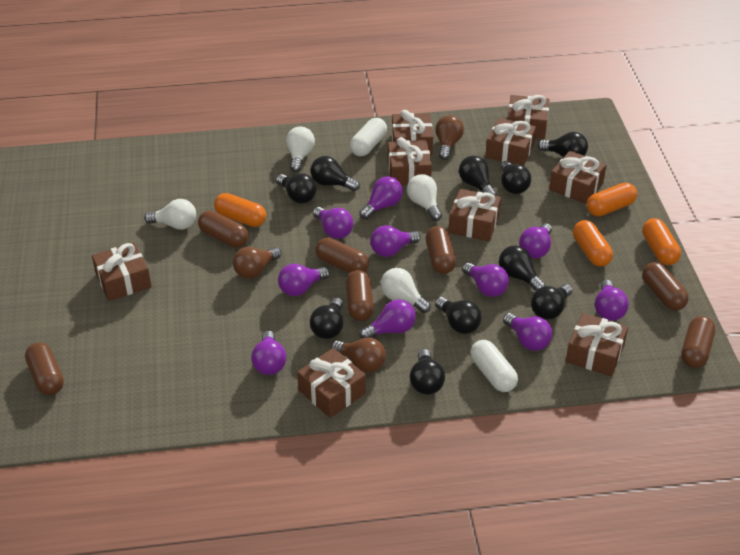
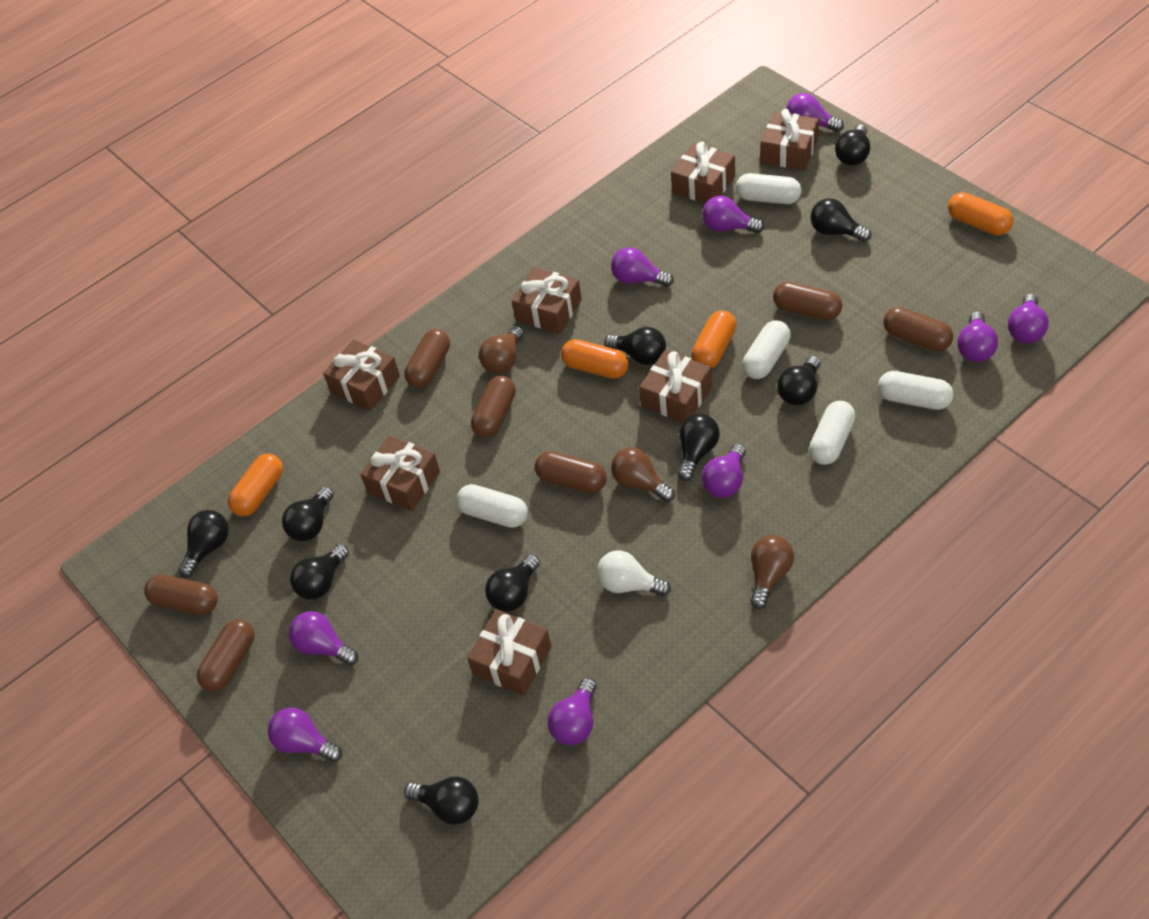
brown gift: [92,242,152,301] [297,348,366,418] [387,137,432,185] [392,110,433,156] [448,189,501,241] [485,118,536,166] [507,95,550,139] [549,151,607,204] [566,313,628,376] = 9 -> [323,339,400,411] [360,435,440,511] [467,610,551,696] [512,267,582,334] [639,350,712,422] [671,142,735,204] [761,109,819,170] = 7
purple light bulb: [251,331,286,375] [278,264,330,296] [313,207,353,239] [360,176,403,219] [360,299,416,339] [370,225,421,257] [462,262,509,297] [503,313,552,351] [519,223,552,258] [595,280,629,321] = 10 -> [268,708,342,762] [289,611,358,665] [548,678,597,745] [611,247,674,287] [702,196,764,233] [702,443,746,498] [786,93,844,132] [958,311,998,362] [1008,294,1049,343] = 9
white capsule: [350,118,387,156] [470,340,518,392] = 2 -> [456,484,528,528] [736,173,801,204] [742,320,791,379] [809,401,856,465] [878,371,954,410] = 5
white light bulb: [144,199,196,230] [286,127,315,172] [381,268,431,313] [407,174,442,221] = 4 -> [597,551,671,596] = 1

